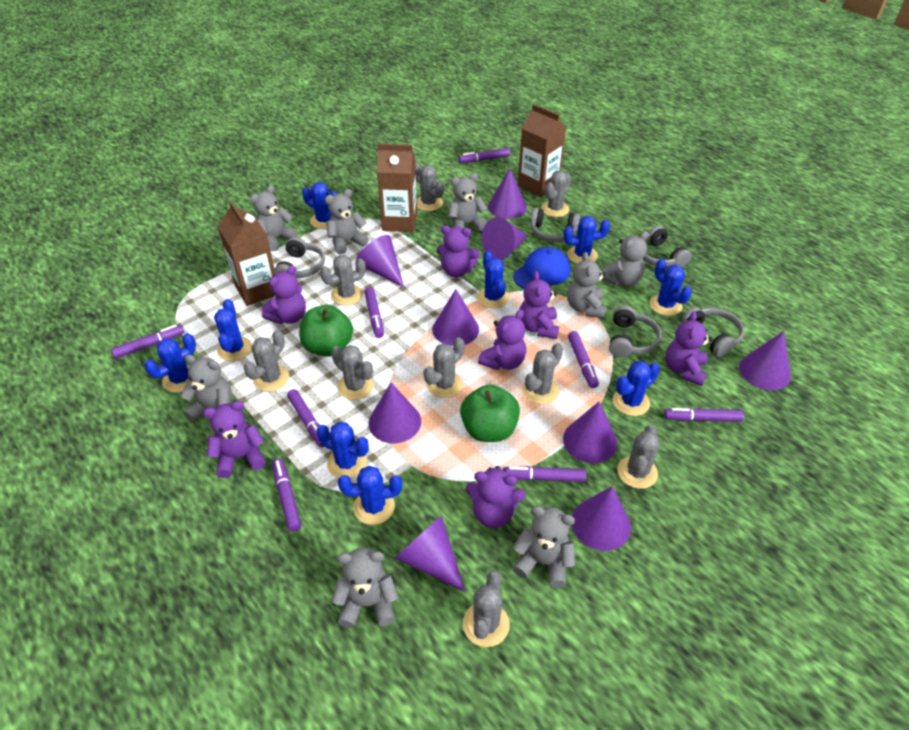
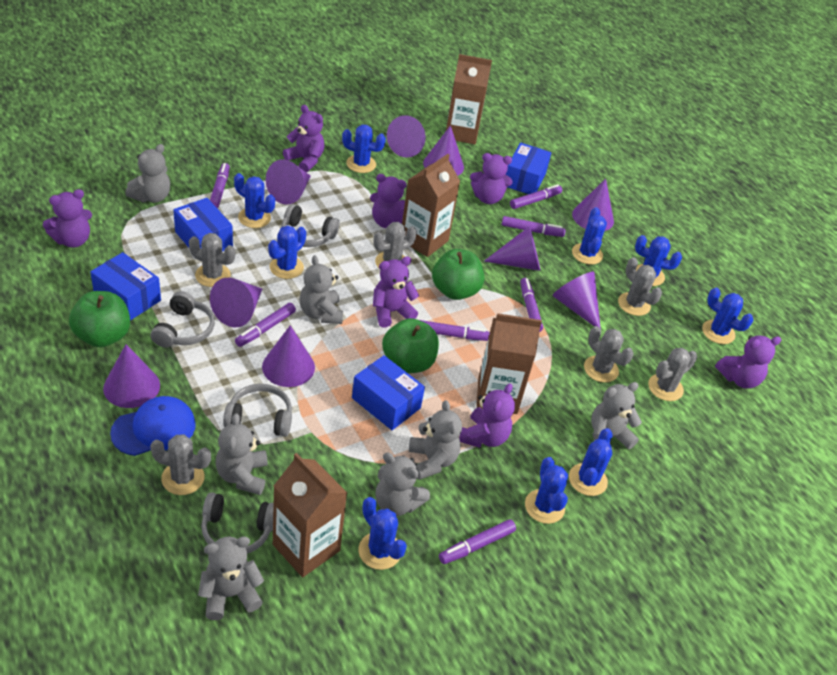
blue box: none = 0 -> [90,252,161,321] [173,198,233,252] [352,355,425,430] [506,142,551,194] = 4
brown carton: [217,201,276,306] [377,144,417,232] [518,104,566,197] = 3 -> [273,453,347,577] [402,154,460,257] [446,54,492,144] [476,313,542,414] = 4
green apple: [299,305,353,357] [460,385,520,442] = 2 -> [69,291,130,347] [382,318,439,373] [432,249,484,300] = 3
grey cactus: [243,330,289,392] [320,255,366,306] [331,345,374,400] [415,163,444,211] [423,337,465,398] [463,571,510,647] [523,343,563,404] [541,171,571,217] [617,425,660,489] = 9 -> [150,434,211,495] [189,233,235,287] [373,222,417,269] [584,326,634,383] [618,257,662,316] [648,348,697,401] = 6
grey headphones: [275,237,325,278] [531,208,580,242] [609,305,662,358] [642,226,691,267] [681,307,744,357] = 5 -> [151,291,215,348] [201,492,274,554] [223,384,292,437] [281,204,340,247] = 4
grey teddy bear: [181,355,232,422] [250,185,298,252] [325,189,369,254] [332,548,398,628] [449,173,488,231] [512,506,575,588] [567,252,607,318] [601,231,648,287] = 8 -> [125,144,170,203] [198,536,264,620] [216,413,268,495] [300,255,343,324] [375,453,430,516] [409,400,462,480] [591,382,642,449] = 7
purple marker: [111,325,184,359] [272,458,301,532] [287,389,325,447] [364,287,384,338] [459,148,510,163] [503,466,586,482] [568,331,599,388] [664,408,744,422] = 8 -> [210,163,230,208] [235,303,296,347] [420,320,490,341] [439,519,516,564] [502,216,566,237] [510,184,562,209] [520,278,543,332] = 7

